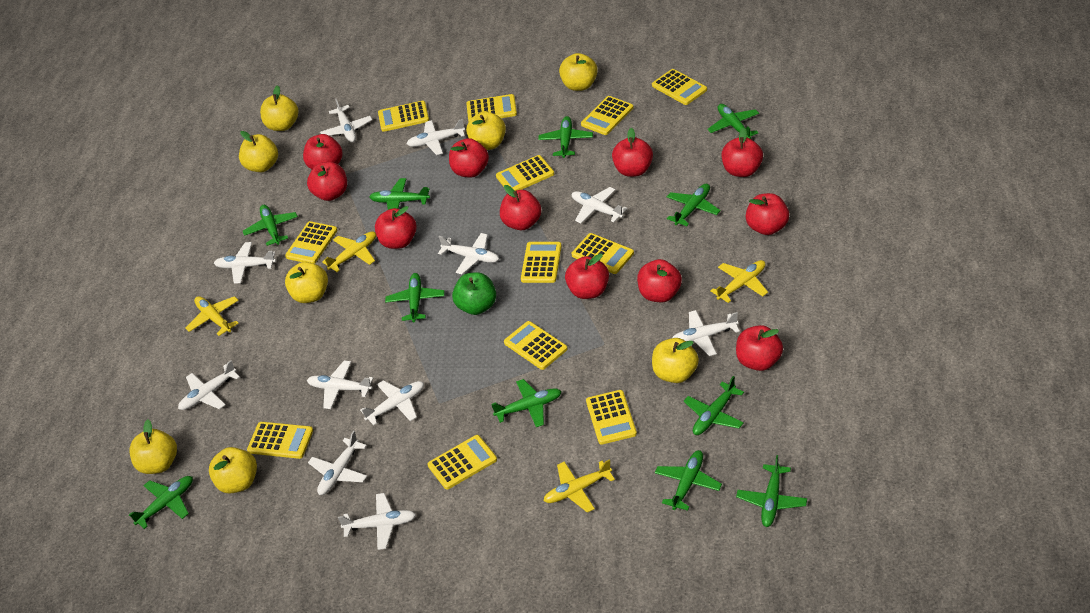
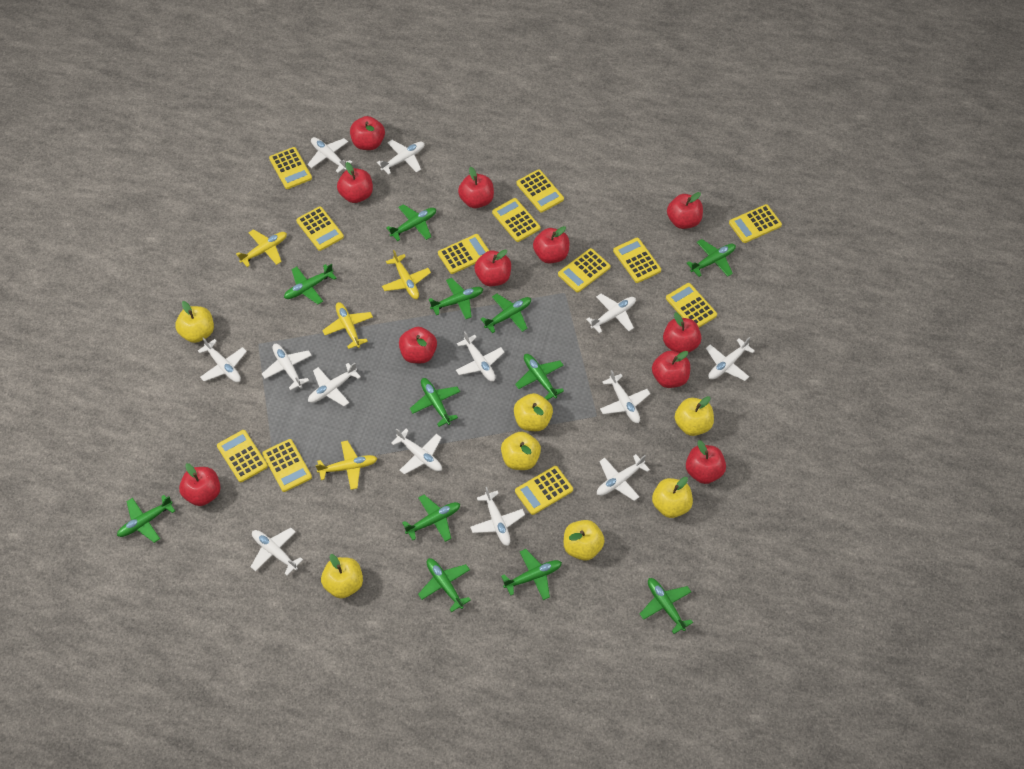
green apple: [452,272,496,315] = 1 -> none = 0
green plane: [129,476,193,529] [243,205,298,246] [369,178,430,210] [385,273,444,322] [491,379,562,427] [538,116,593,158] [655,450,722,511] [667,184,721,226] [684,376,744,435] [707,104,759,139] [736,455,807,527] = 11 -> [117,495,175,543] [284,264,336,304] [386,204,436,241] [402,495,460,542] [410,378,460,427] [418,558,471,612] [429,278,483,319] [481,294,531,333] [501,549,562,600] [515,354,564,400] [640,578,693,634] [687,239,736,277] = 12
white plane: [178,360,240,410] [214,242,276,284] [307,361,373,409] [308,431,367,495] [320,99,372,142] [338,493,416,550] [360,380,424,425] [407,119,465,155] [438,233,499,274] [572,187,628,223] [672,310,740,356] = 11 -> [198,337,247,382] [251,528,303,576] [262,344,312,390] [307,137,353,173] [308,363,361,406] [377,140,424,175] [391,429,442,474] [456,332,504,381] [470,487,525,546] [586,294,636,333] [597,454,650,501] [600,370,650,423] [706,337,754,381] = 13
yellow apple: [130,419,177,474] [209,447,257,494] [239,131,278,172] [260,85,298,131] [285,262,328,303] [466,112,506,150] [559,53,598,91] [652,338,699,383] = 8 -> [175,301,214,343] [321,554,363,598] [501,432,541,470] [514,393,553,431] [564,520,605,560] [652,477,693,518] [675,396,714,436] = 7

